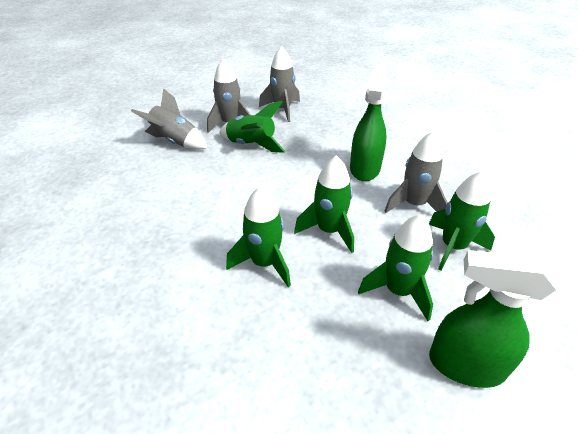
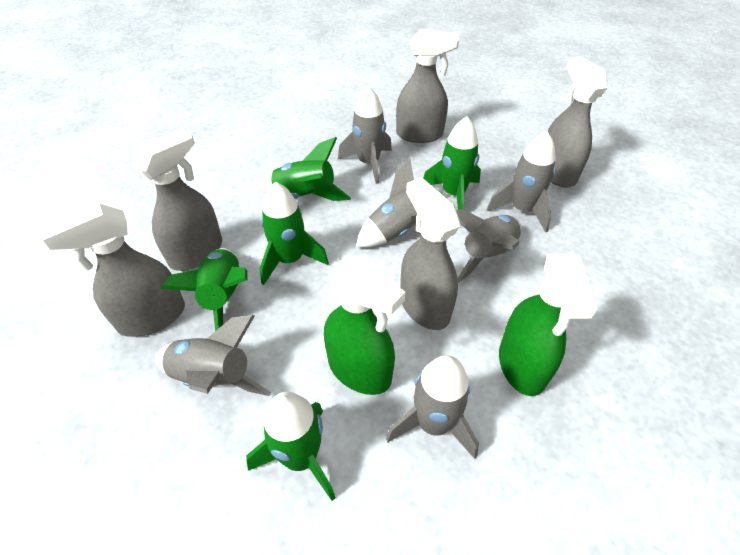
grey rocket: [131,88,207,150] [207,58,251,133] [259,46,300,122] [384,131,448,213] = 4 -> [155,315,271,396] [338,86,392,184] [356,158,451,247] [386,355,479,459] [456,209,521,282] [486,132,556,233] = 6
grey spray bottle: none = 0 -> [41,204,185,337] [132,128,222,271] [396,29,459,143] [400,178,460,330] [547,56,608,187] = 5

